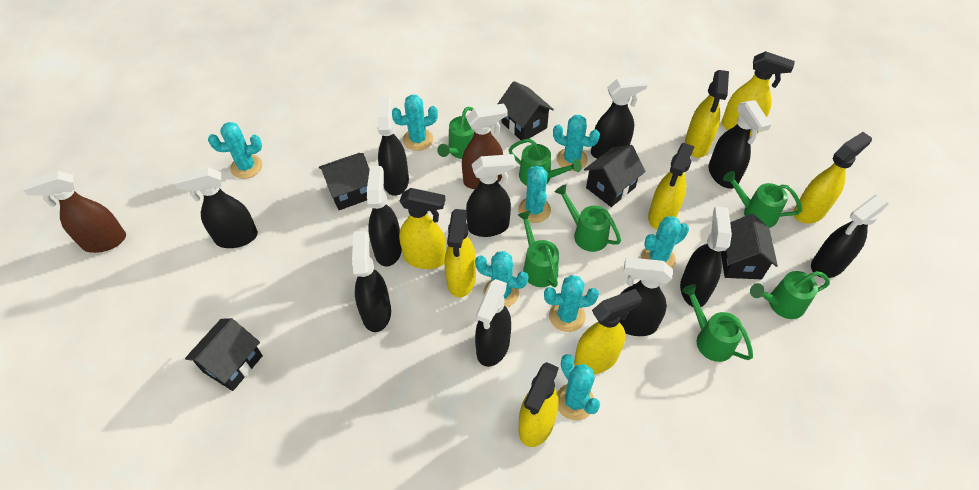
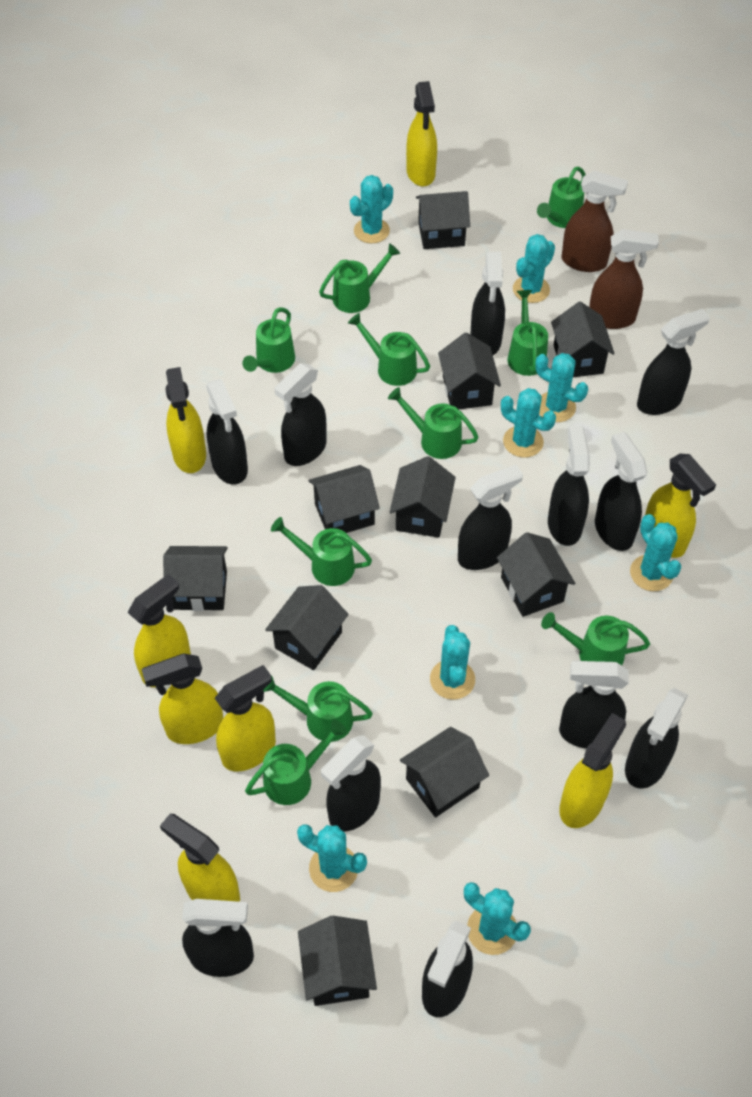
black house: [185,318,263,391] [319,153,370,210] [498,81,554,140] [584,145,646,207] [721,214,778,279] = 5 -> [163,546,228,611] [265,585,349,670] [298,916,377,1006] [309,465,380,533] [390,456,456,538] [400,727,489,817] [416,191,470,249] [438,332,501,409] [497,532,575,617] [551,301,615,377] = 10
black spray bottle: [174,167,258,248] [352,231,391,332] [367,166,402,267] [377,97,409,196] [466,154,516,237] [475,279,511,367] [591,76,648,159] [619,257,673,336] [680,206,732,307] [708,100,771,189] [811,195,889,278] = 11 -> [182,899,254,977] [206,379,248,485] [274,363,327,466] [321,735,381,831] [422,921,473,1017] [458,465,523,570] [470,252,505,355] [548,425,590,546] [559,661,629,749] [595,432,647,551] [625,688,688,789] [637,309,710,415] = 12
green watering can: [437,107,474,159] [508,139,582,186] [518,211,559,287] [555,184,621,252] [682,284,753,362] [723,171,802,228] [750,271,830,319] = 7 -> [242,307,295,373] [245,719,347,805] [263,675,373,742] [271,517,372,586] [319,243,400,313] [348,313,430,386] [388,387,478,459] [508,290,548,376] [537,166,585,228] [541,612,650,665] = 10

